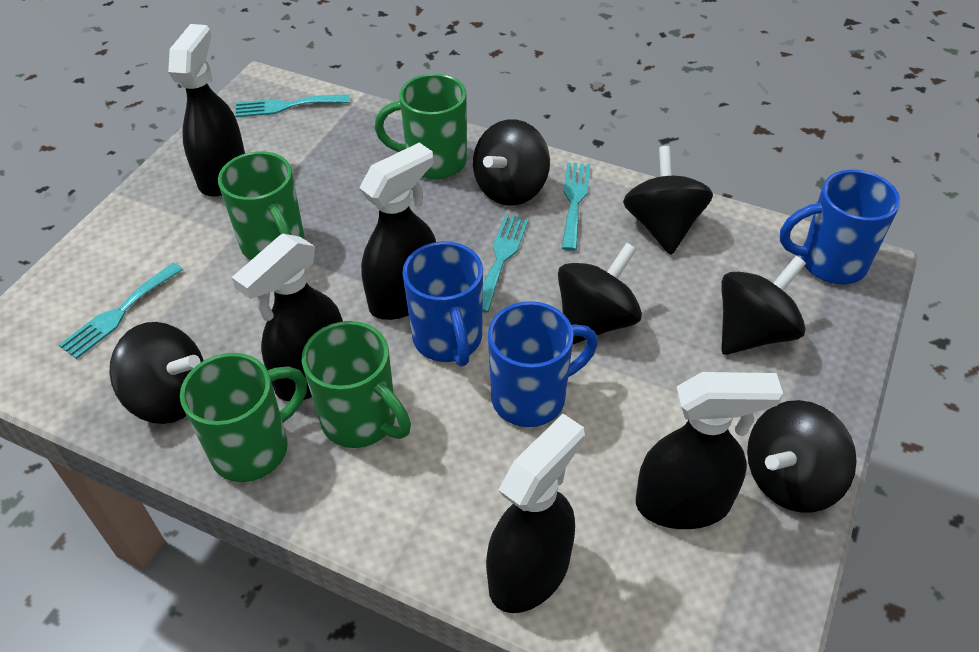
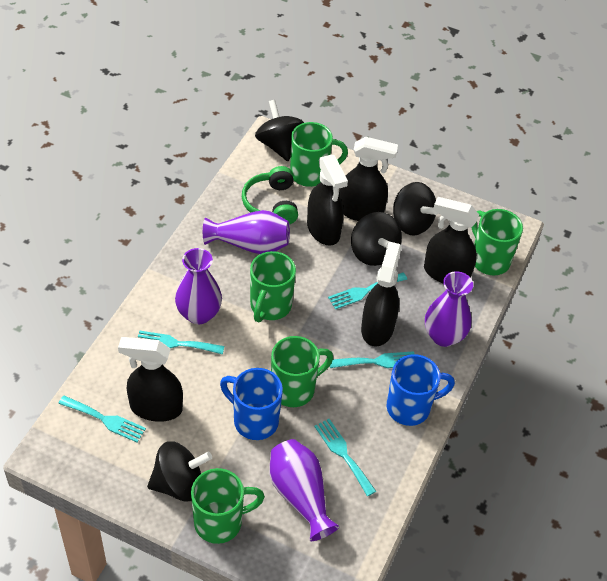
black spinning top: [110,322,204,424] [473,119,550,206] [558,243,642,344] [623,146,713,255] [721,256,806,355] [747,400,857,512] = 6 -> [147,441,212,502] [255,100,304,161] [351,212,402,266] [393,182,438,236] = 4
blue mug: [402,242,483,367] [488,301,598,427] [780,170,900,285] = 3 -> [220,368,283,440] [387,354,455,426] = 2
green headphones: none = 0 -> [242,166,298,224] = 1
green mug: [180,353,307,482] [218,151,305,260] [302,321,411,448] [375,74,467,179] = 4 -> [191,468,265,544] [250,251,296,322] [271,336,333,407] [290,122,348,187] [472,209,523,275] = 5
purple vase: none = 0 -> [175,248,222,325] [203,210,290,254] [269,439,339,541] [425,271,473,347] = 4
turquoise fork: [59,262,183,359] [235,94,350,117] [483,215,529,313] [562,162,590,251] = 4 -> [58,396,146,442] [138,331,224,354] [314,419,376,496] [328,272,407,309] [330,351,415,368] = 5

